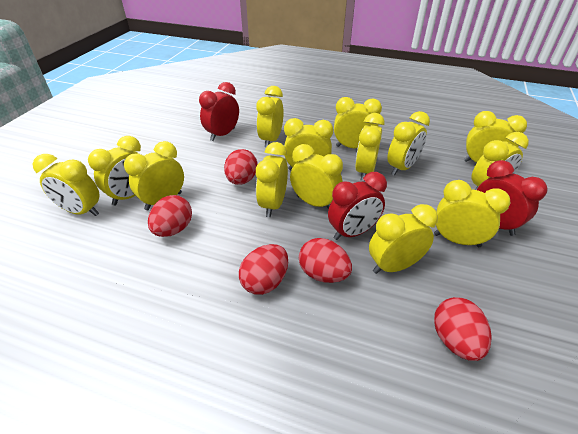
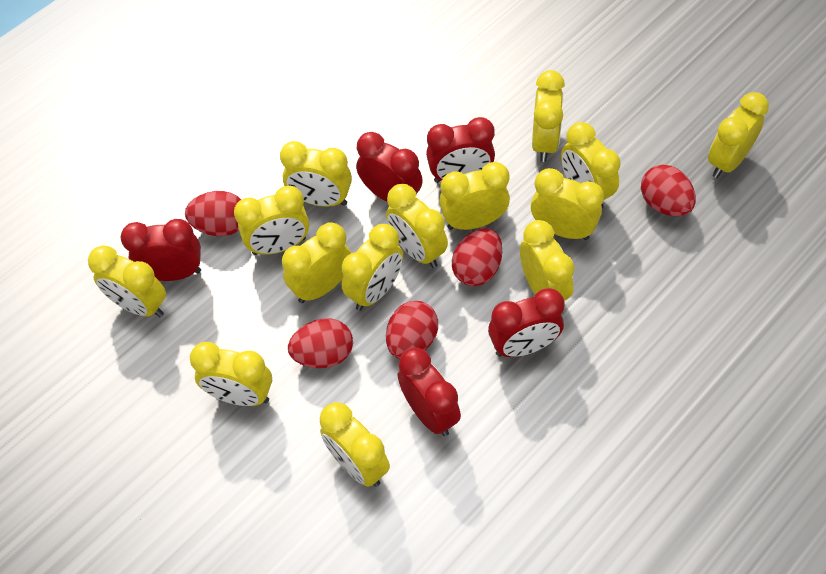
red clock: [199,82,239,141] [328,172,387,240] [477,160,548,236] = 3 -> [121,219,201,281] [356,132,423,202] [398,348,461,436] [426,117,495,183] [488,288,565,357] = 5

